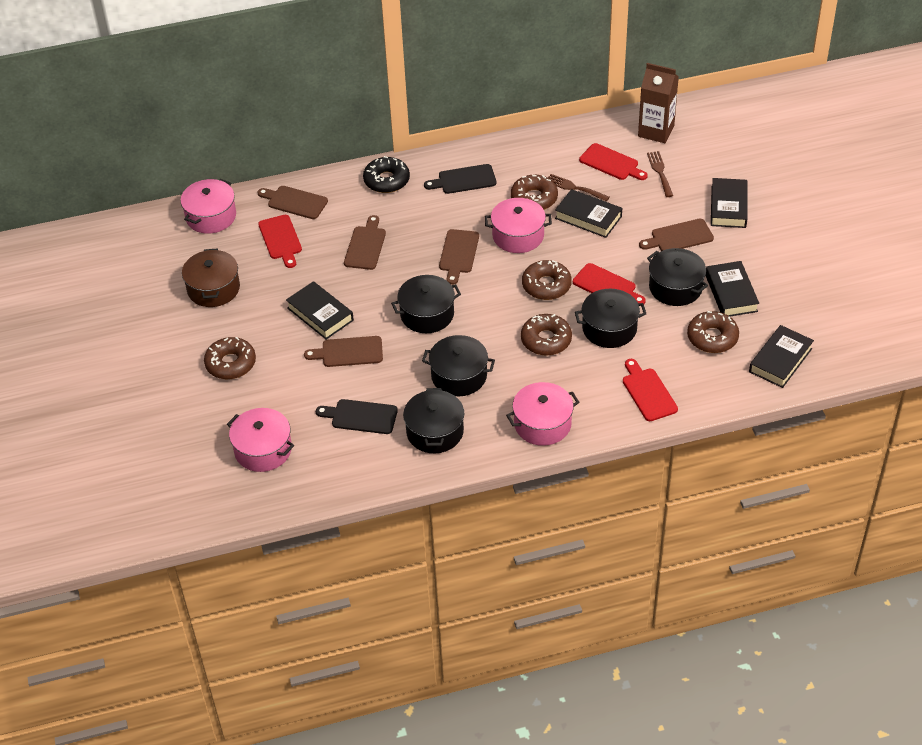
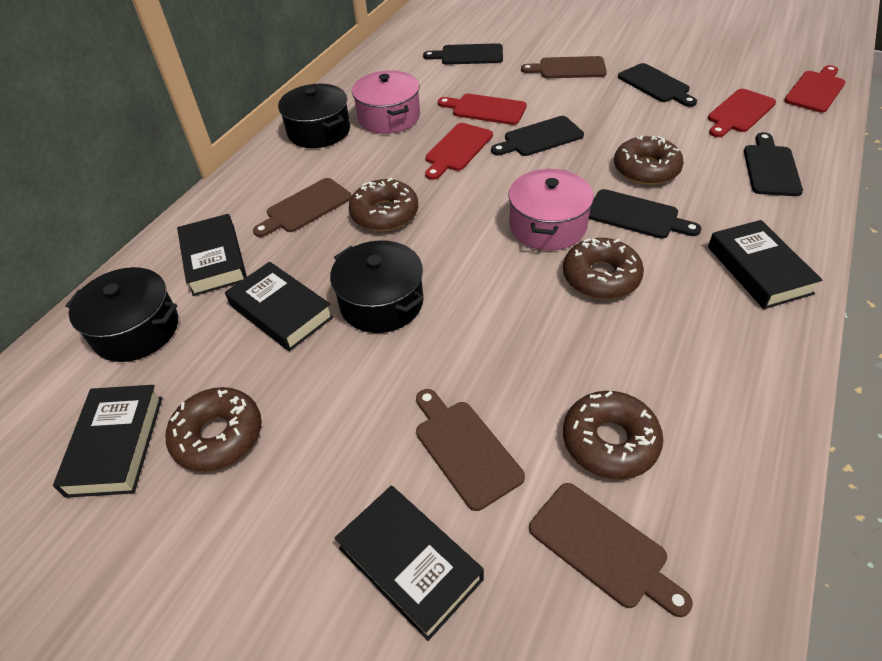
black cutting board: [316,399,398,434] [424,164,496,194] = 2 -> [423,43,503,65] [491,116,584,156] [589,189,701,239] [618,63,697,107] [744,132,803,196] = 5
black donut: [363,156,410,193] = 1 -> none = 0
black pot: [391,275,461,333] [403,388,464,453] [422,335,495,396] [575,289,646,348] [647,248,708,306] = 5 -> [65,267,178,362] [278,84,350,148] [330,240,424,333] = 3
brown carton: [638,63,679,143] = 1 -> none = 0
brown cutting board: [258,186,328,219] [304,336,383,367] [344,215,386,270] [439,229,479,285] [639,219,714,251] = 5 -> [253,178,352,237] [416,389,525,511] [521,56,607,78] [529,483,693,617] = 4
brown fork: [548,174,609,202] [647,151,673,197] = 2 -> none = 0
brown pot: [182,248,240,307] = 1 -> none = 0
pink pot: [180,179,236,234] [227,408,294,472] [485,198,552,253] [506,382,579,446] = 4 -> [352,71,420,134] [508,168,594,250] = 2

